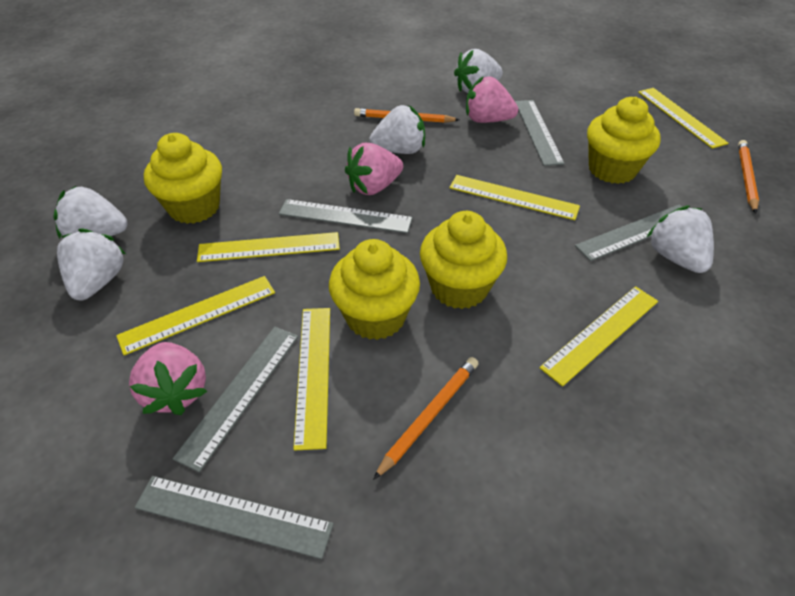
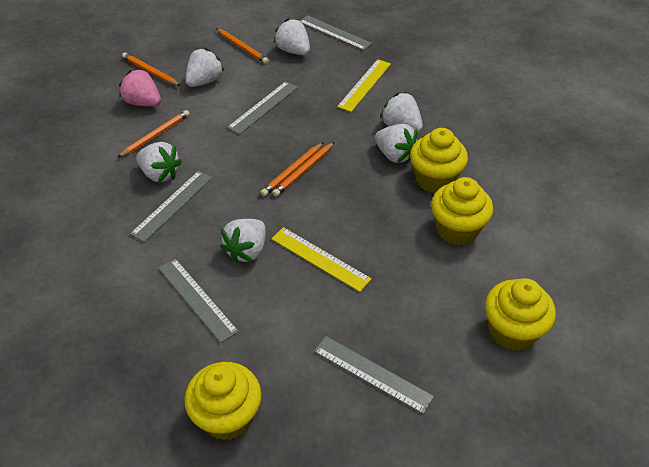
orange pencil: [354,108,459,123] [373,357,479,480] [738,140,759,213] = 3 -> [117,110,190,158] [122,53,180,86] [216,28,269,64] [260,142,324,196] [272,142,334,197] = 5
pink strawberry: [129,342,207,415] [345,143,403,195] [466,76,518,123] = 3 -> [119,68,161,107] = 1
white strawberry: [53,186,127,239] [57,228,126,300] [369,105,425,154] [454,49,503,93] [647,206,714,273] = 5 -> [136,142,182,182] [185,48,225,87] [220,219,266,263] [274,18,310,55] [375,124,417,163] [380,92,423,133] = 6
yellow ruler: [116,276,275,355] [197,232,340,262] [293,308,330,451] [449,175,580,220] [539,286,658,386] [638,88,728,149] = 6 -> [271,227,372,292] [337,59,391,112] = 2

